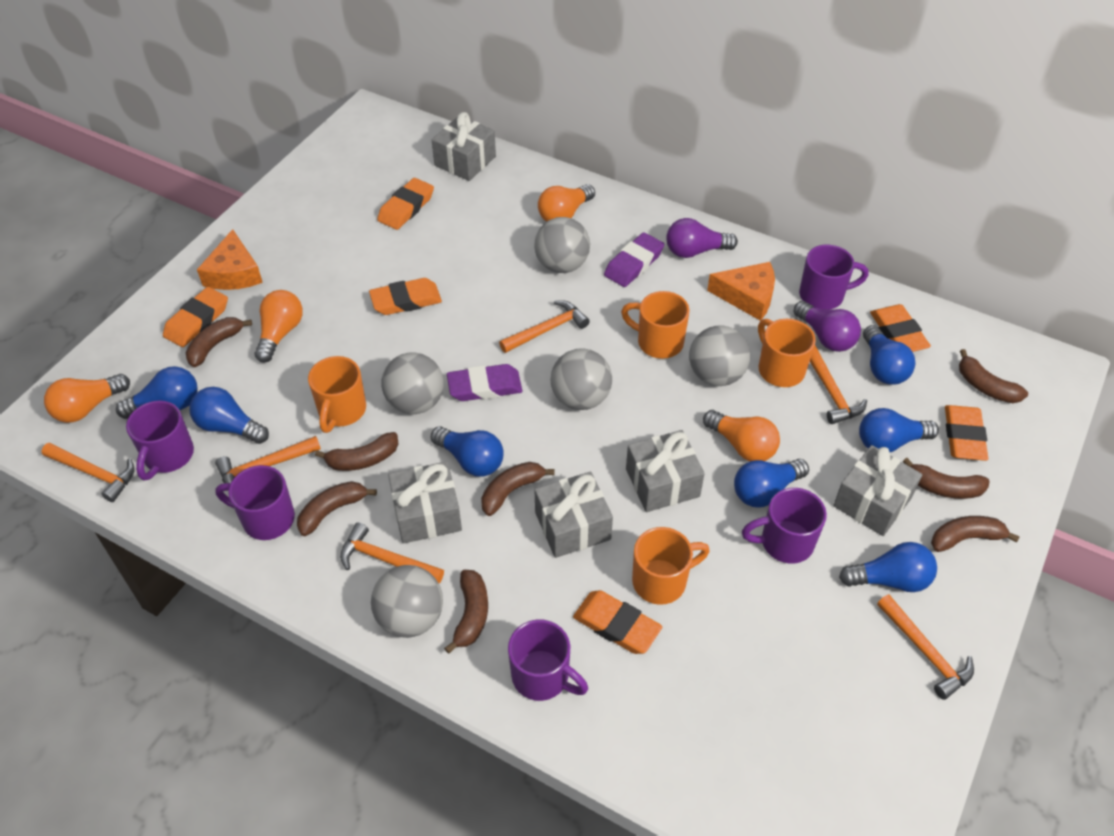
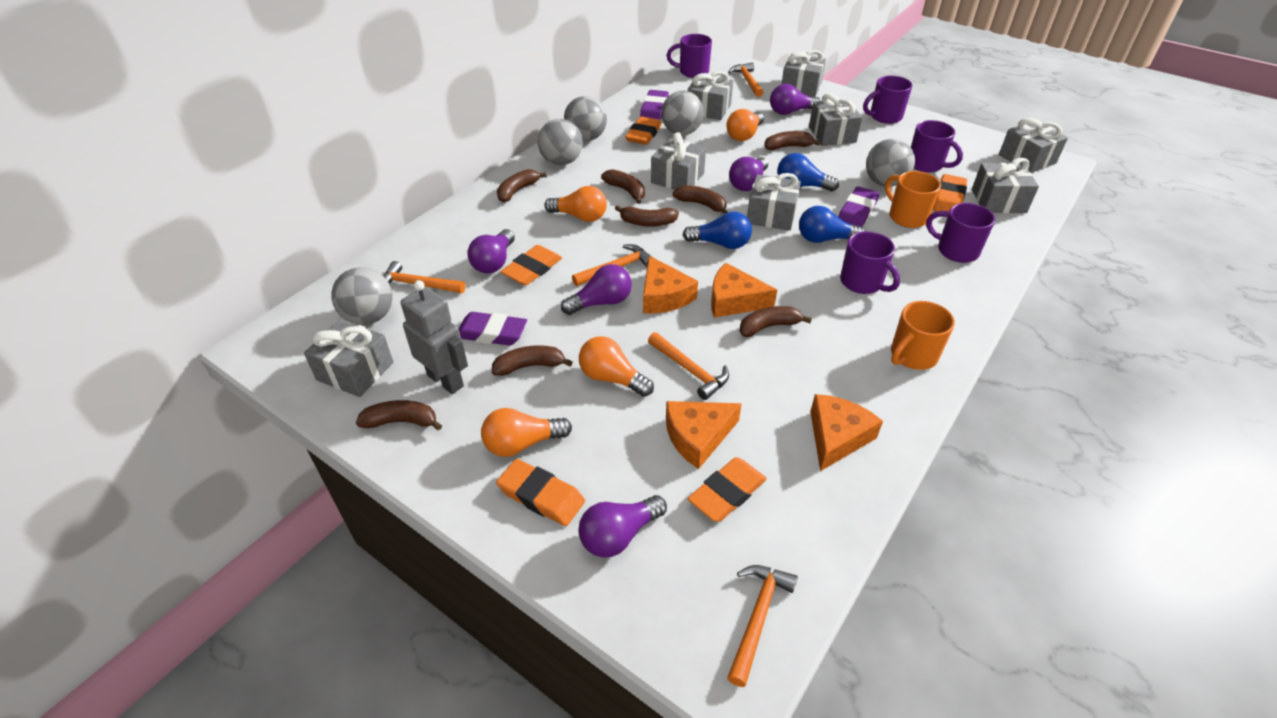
blue light bulb: [116,366,198,419] [189,387,269,444] [430,426,503,477] [734,459,809,508] [839,542,937,592] [859,408,939,452] [863,325,916,385] = 7 -> [682,212,752,249] [777,153,839,191] [799,206,865,243] = 3
grey gift: [388,461,462,544] [432,112,496,181] [535,472,613,558] [626,430,705,512] [833,445,922,536] = 5 -> [304,319,393,397] [651,132,706,190] [687,71,733,120] [747,173,801,231] [781,50,826,97] [809,93,862,146] [972,158,1039,213] [999,118,1068,173] = 8
grey robot: none = 0 -> [401,280,468,394] = 1
orange cheese: [197,229,263,290] [707,262,775,321] = 2 -> [643,256,698,313] [666,401,742,469] [711,263,777,318] [810,394,883,471] = 4
orange eraser: [163,287,228,347] [369,278,442,315] [377,178,434,230] [573,590,662,654] [870,304,931,352] [945,405,988,461] = 6 -> [496,459,585,526] [500,245,562,285] [625,116,662,145] [688,457,767,522] [933,174,967,212] = 5
orange hammer: [42,443,134,502] [215,436,321,483] [340,522,444,583] [499,300,590,353] [810,346,867,424] [877,594,974,700] = 6 -> [383,261,465,293] [572,244,652,286] [648,332,729,400] [727,565,798,687] [728,62,764,97] = 5
orange mug: [308,356,366,433] [621,291,690,359] [632,527,710,605] [758,319,816,387] = 4 -> [885,171,941,228] [891,301,955,370] = 2
purple eraser: [447,364,522,401] [604,232,664,287] = 2 -> [459,312,527,346] [640,90,669,121] [838,186,879,227] = 3
purple light bulb: [666,218,738,258] [794,301,861,352] = 2 -> [467,229,515,274] [561,264,632,315] [578,495,667,558] [729,157,768,191] [770,84,821,115] = 5

